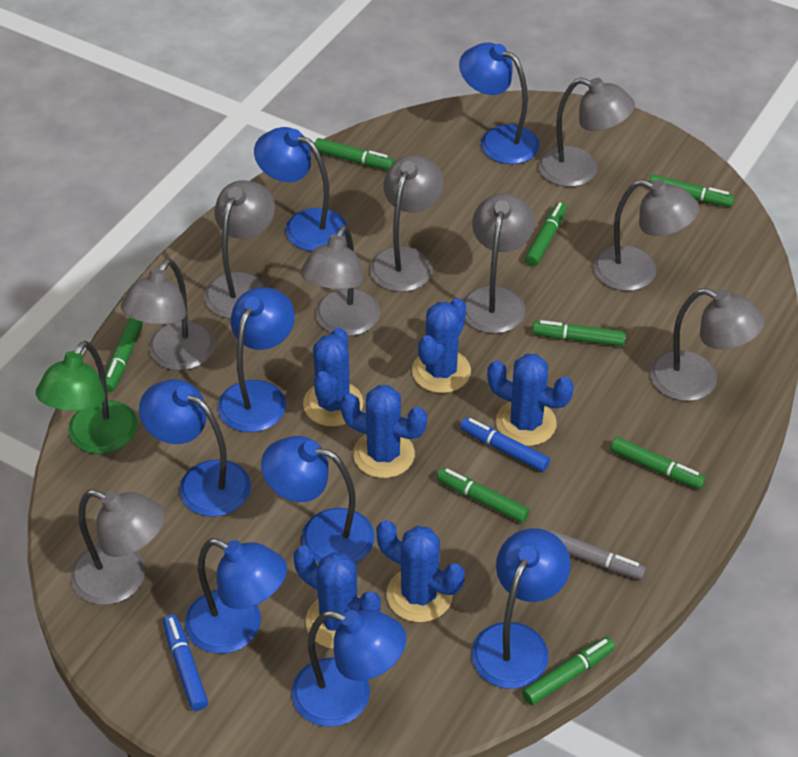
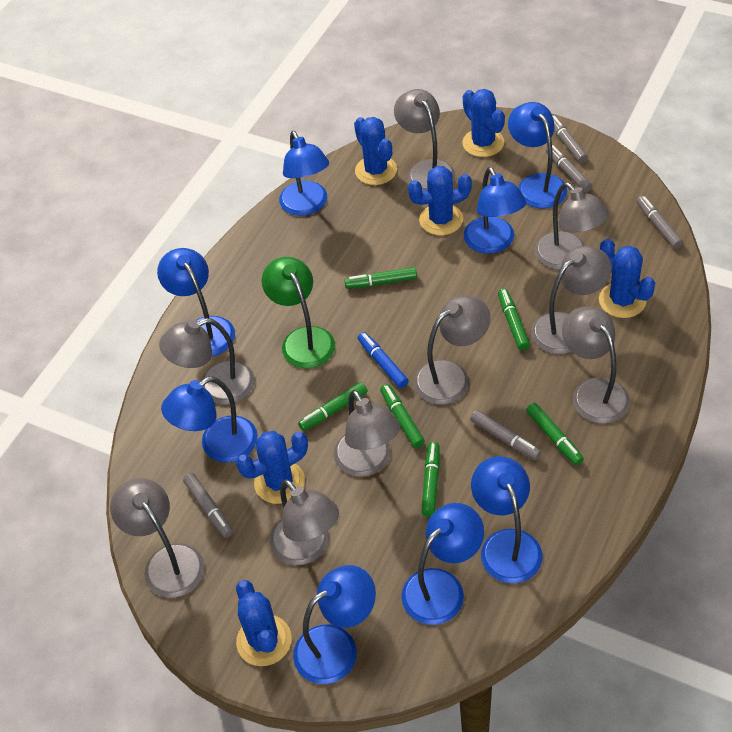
blue marker: [163,615,208,711] [460,417,550,472] = 2 -> [358,332,409,388] = 1
green marker: [105,317,143,392] [314,138,394,170] [437,468,530,523] [522,637,615,705] [525,202,567,266] [532,320,626,346] [611,437,706,489] [649,174,734,207] = 8 -> [298,382,368,431] [344,267,417,289] [380,384,425,448] [421,442,440,517] [498,288,530,350] [526,403,584,466] = 6
grey marker: [549,530,646,580] = 1 -> [183,473,233,538] [470,410,541,460] [546,145,592,192] [552,115,588,163] [636,196,683,249] = 5

